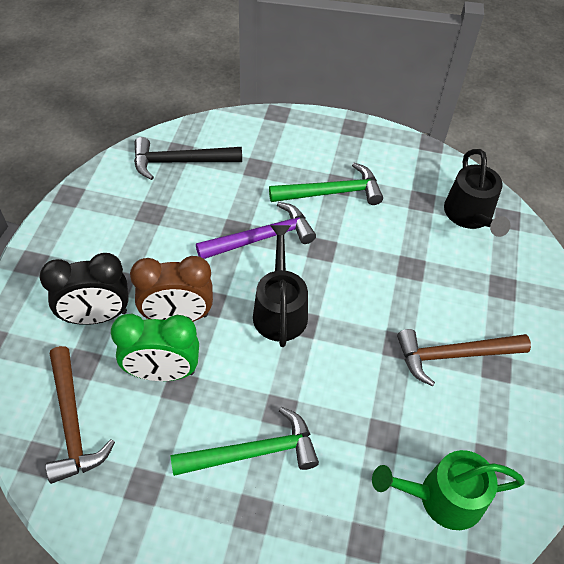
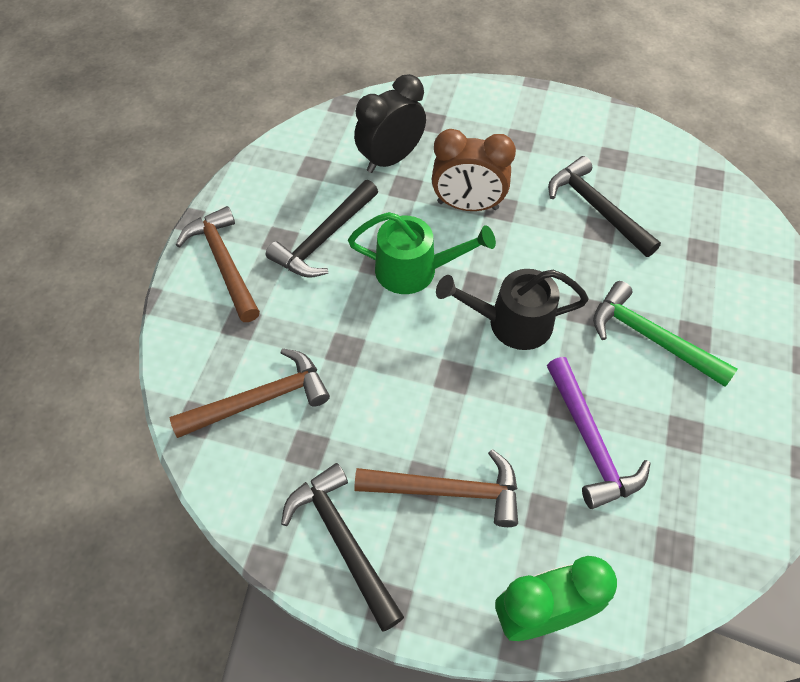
black hammer: [134,137,242,180] = 1 -> [266,180,378,278] [281,463,404,632] [548,156,661,257] = 3
black watering can: [253,225,308,347] [444,149,510,237] = 2 -> [436,269,589,350] = 1
brown hammer: [45,346,115,484] [397,329,531,386] = 2 -> [170,348,330,438] [176,206,260,322] [354,449,518,527] = 3
green hammer: [170,407,319,476] [269,163,383,205] = 2 -> [593,281,737,387] = 1

